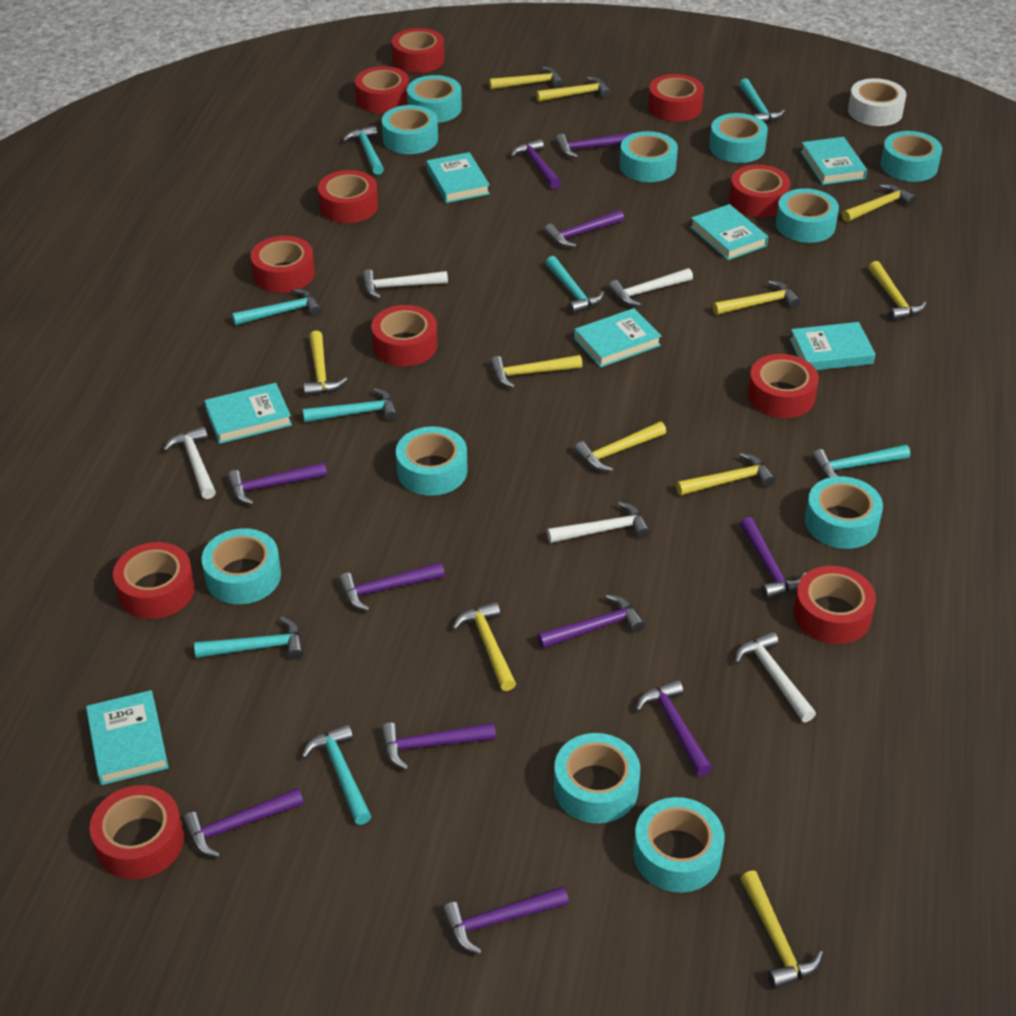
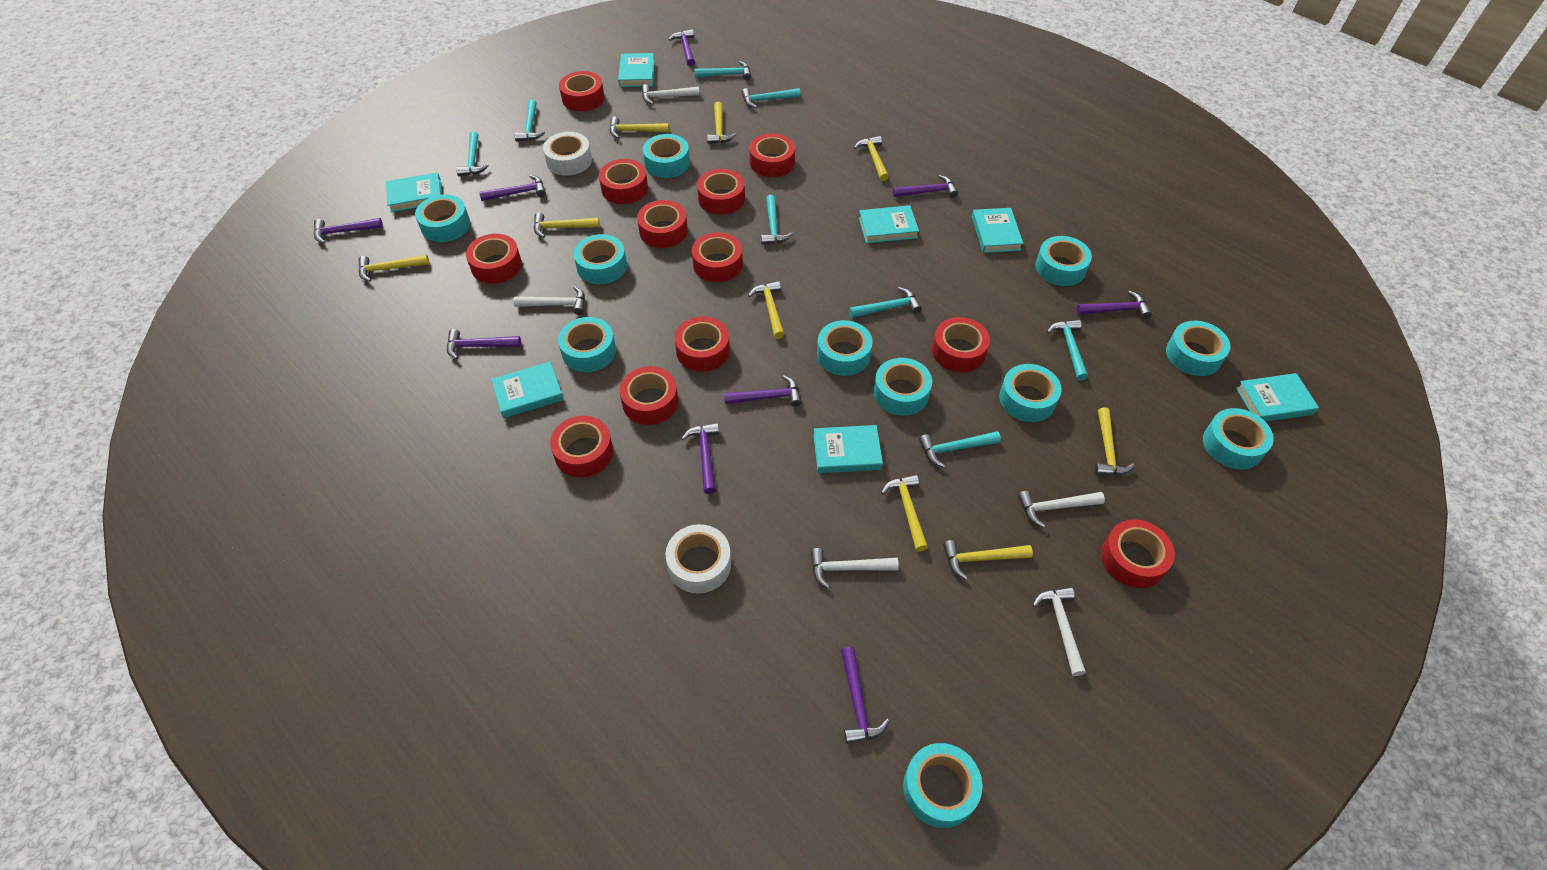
purple hammer: [182,788,304,857] [227,462,327,505] [339,562,445,611] [381,722,496,770] [442,886,569,955] [510,139,561,189] [537,594,645,649] [544,210,624,247] [555,132,632,158] [636,679,712,776] [740,517,806,599] = 11 -> [314,218,383,244] [447,329,521,359] [479,175,546,201] [668,29,695,66] [681,423,719,494] [724,375,802,407] [841,647,889,744] [892,175,958,198] [1076,291,1152,319] = 9
red tape: [90,785,184,880] [113,542,195,619] [250,236,315,293] [318,170,378,223] [355,66,409,113] [371,305,438,366] [392,28,444,73] [648,74,704,122] [729,165,790,217] [748,354,819,418] [793,566,876,644] = 11 -> [466,234,522,284] [550,416,613,477] [559,71,605,111] [599,159,648,204] [619,366,679,425] [637,200,688,248] [674,316,730,372] [692,232,743,282] [697,169,745,215] [749,133,795,177] [932,317,990,372] [1101,519,1175,588] = 12
white tape: [848,78,906,126] = 1 -> [543,132,592,176] [666,524,731,594] = 2
yellow hammer: [303,331,347,396] [452,601,516,691] [489,66,563,90] [490,355,582,388] [536,76,611,102] [574,422,666,471] [676,453,775,495] [713,280,800,315] [740,870,823,989] [842,184,916,222] [869,261,926,321] = 11 -> [358,255,429,282] [534,212,600,238] [610,116,669,139] [707,102,736,144] [748,281,785,339] [854,136,889,181] [881,475,928,552] [943,540,1033,580] [1094,407,1135,475] = 9

